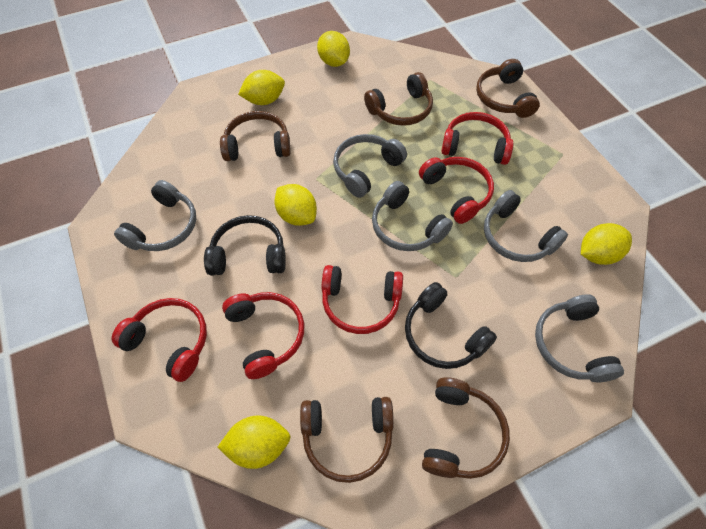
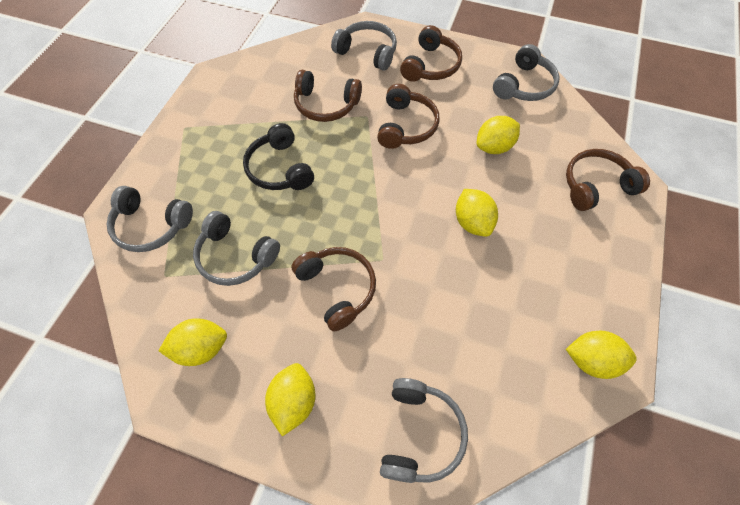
black headphones: [204,215,286,276] [405,282,497,369] = 2 -> [243,123,314,190] = 1
red headphones: [112,298,207,382] [222,292,304,379] [322,265,403,334] [419,157,494,224] [441,112,514,165] = 5 -> none = 0

